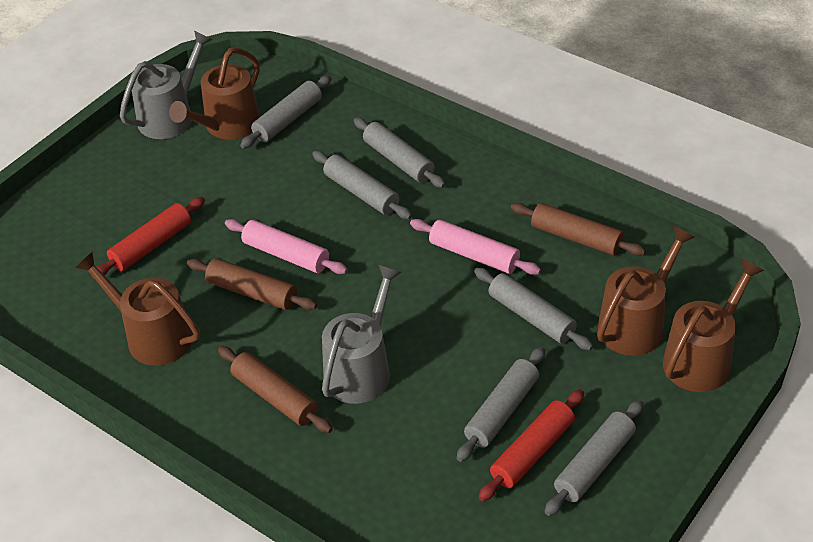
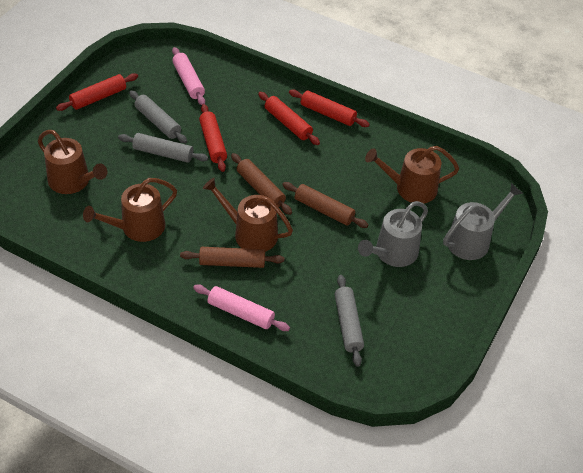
grey rolling pin: [240,75,331,148] [312,151,412,219] [354,118,445,188] [457,347,545,462] [474,268,593,350] [545,400,644,516] = 6 -> [118,133,208,163] [129,91,187,144] [335,275,364,367] = 3
red rolling pin: [91,197,205,278] [479,389,584,501] = 2 -> [56,73,138,111] [199,104,227,172] [258,92,320,145] [289,89,370,127] = 4

